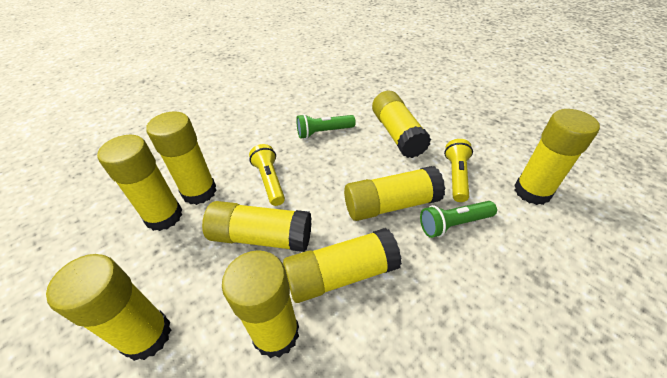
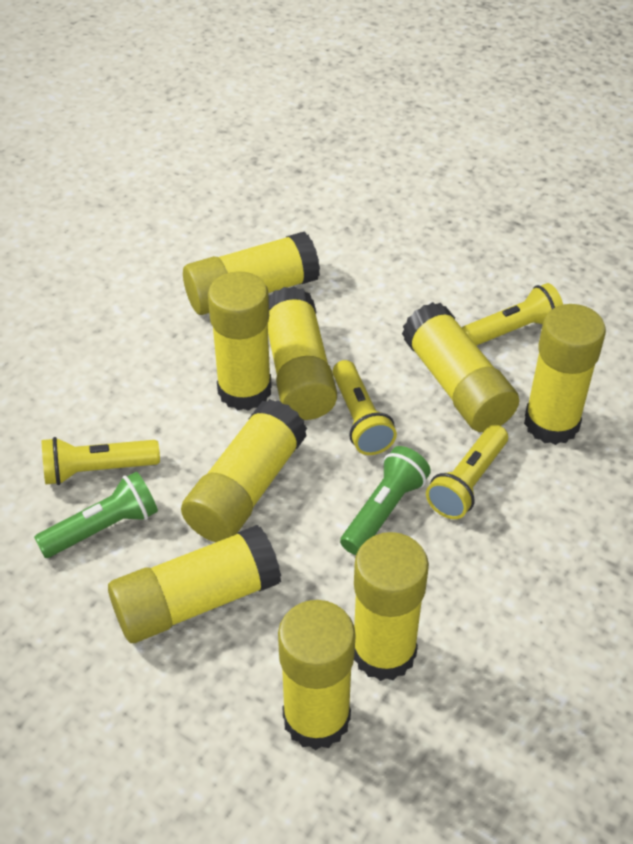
yellow flashlight: [249,144,285,206] [444,139,473,202] = 2 -> [42,437,160,485] [332,360,397,455] [426,424,508,519] [461,283,563,346] = 4

